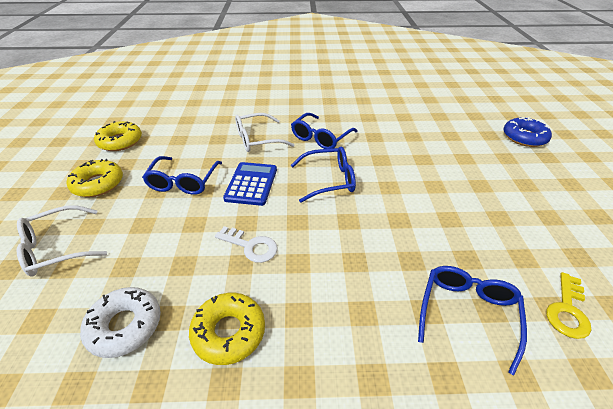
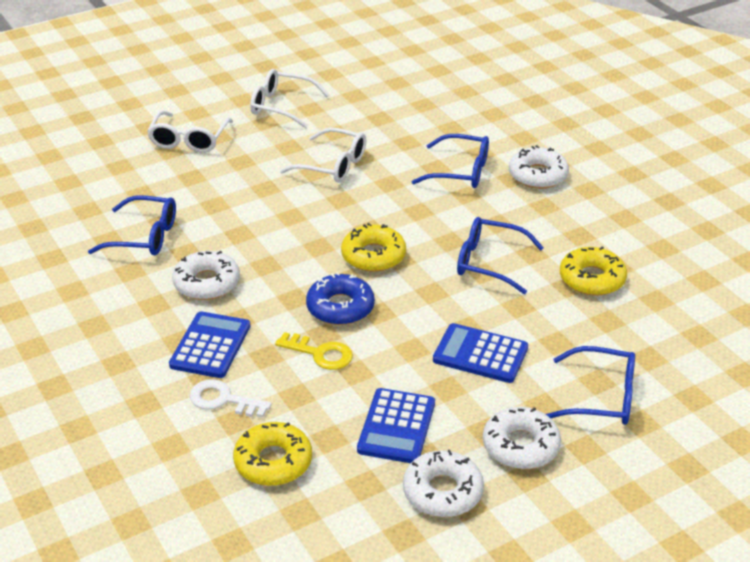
blue calculator: [223,162,277,206] = 1 -> [169,311,250,378] [357,388,435,463] [433,323,528,383] = 3
white donut: [80,287,161,358] = 1 -> [172,251,240,300] [403,450,484,517] [483,407,561,469] [509,145,569,189] = 4
white glasses: [17,205,107,277] [235,113,294,152] = 2 -> [147,111,233,153] [250,69,329,128] [280,127,366,183] = 3

